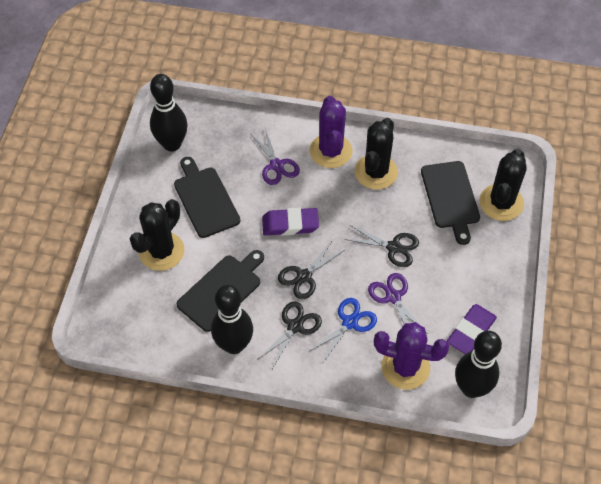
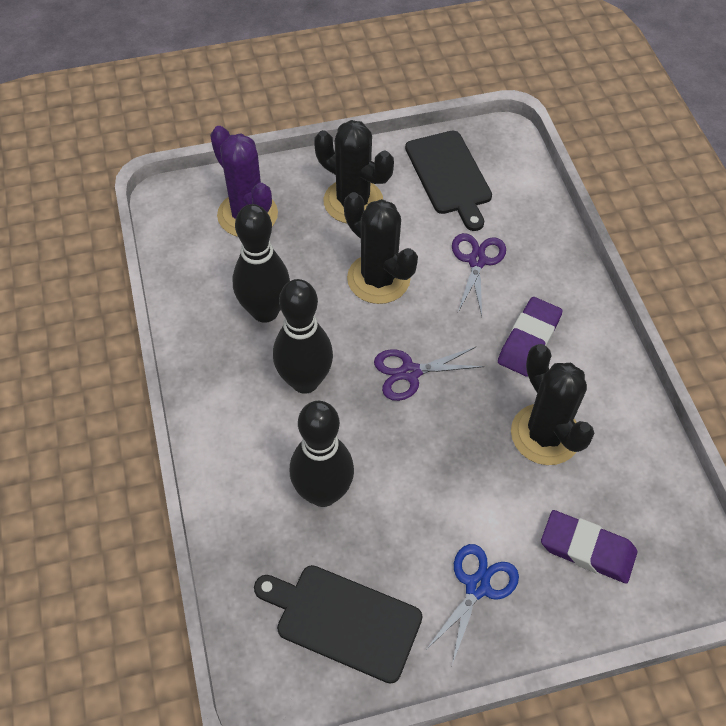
black cutting board: [174,157,240,238] [177,250,264,332] [421,161,480,245] = 3 -> [254,565,423,684] [405,131,492,231] = 2
black scissors: [257,301,322,369] [278,240,345,299] [344,225,419,267] = 3 -> none = 0
purple cactus: [310,96,352,168] [374,322,449,390] = 2 -> [210,126,278,237] = 1

